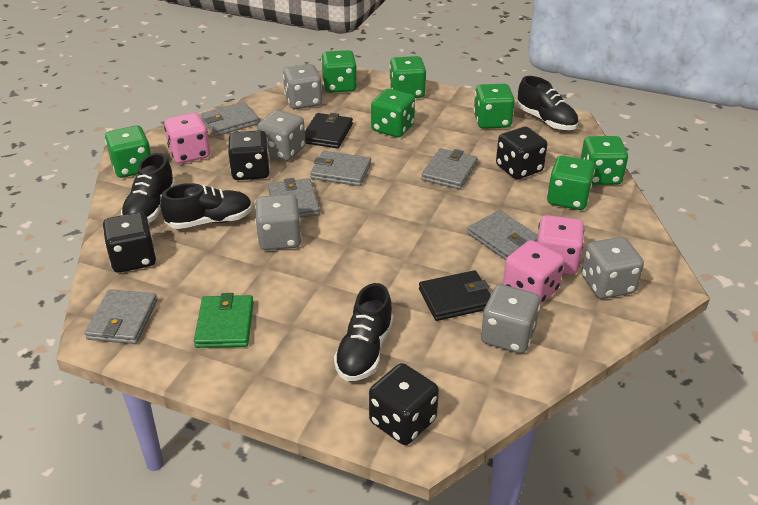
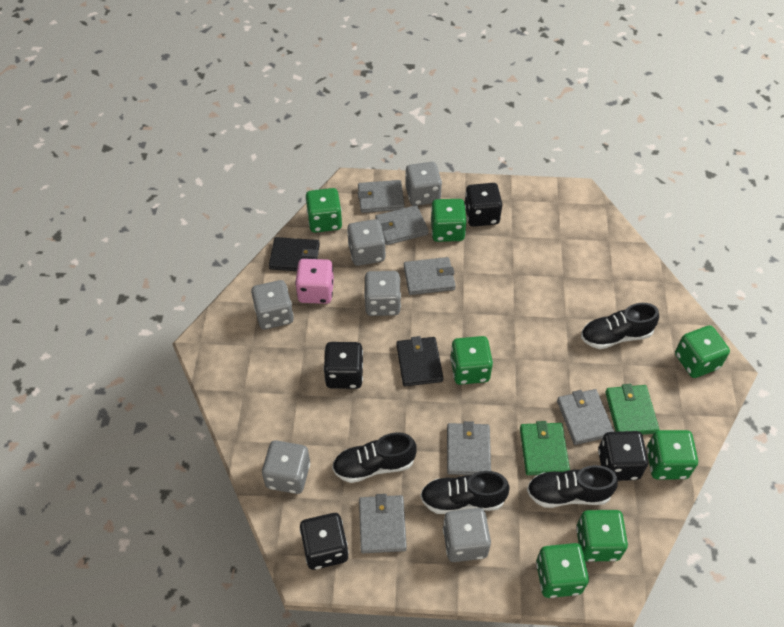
green wallet: [194,293,254,348] = 1 -> [520,421,570,475] [605,384,659,435] = 2
grey dice: [255,194,301,250] [257,110,305,161] [283,64,322,109] [481,284,540,354] [581,237,644,299] = 5 -> [251,280,294,329] [262,440,310,494] [347,219,386,266] [364,271,401,316] [405,162,442,206] [443,508,491,562] = 6
pink dice: [164,113,210,164] [503,240,565,305] [537,215,584,275] = 3 -> [295,259,334,304] = 1

